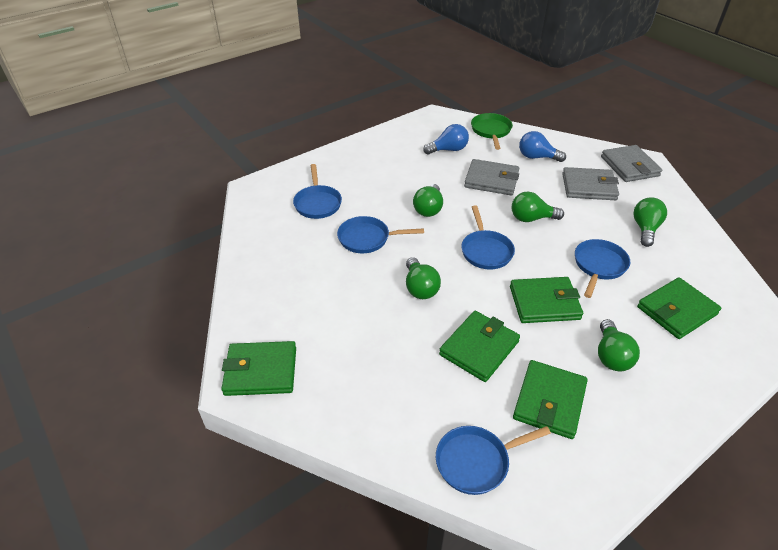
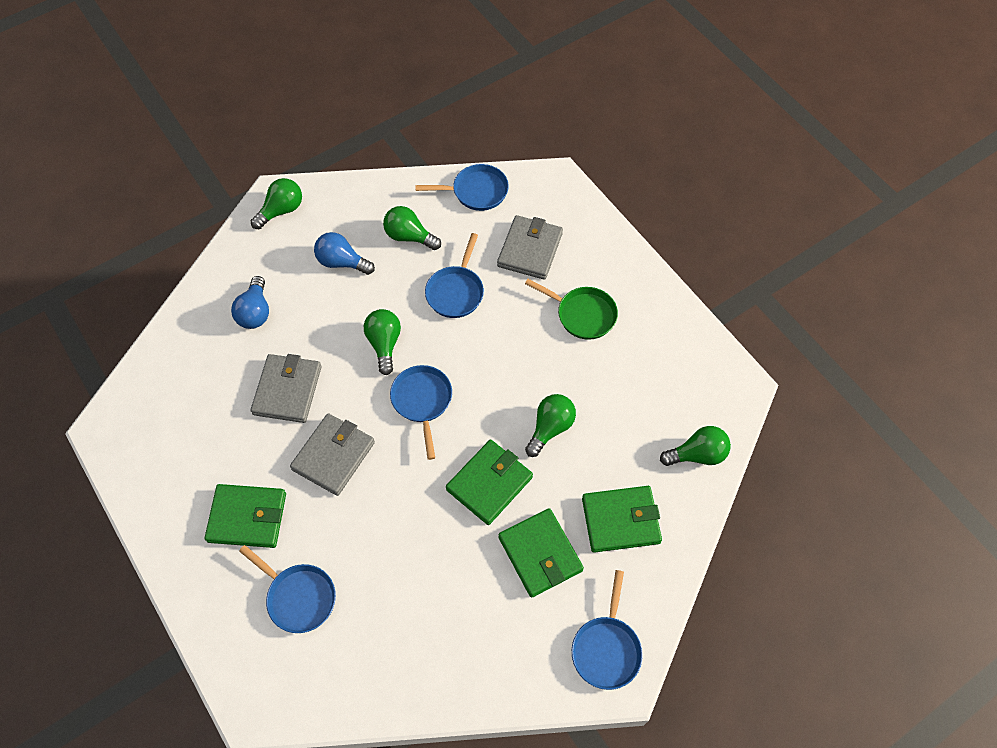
green wallet: [221,341,296,396] [439,311,520,382] [510,277,583,323] [513,360,588,439] [637,277,721,339] = 5 -> [205,484,286,548] [446,440,533,525] [498,508,584,598] [582,486,662,553] = 4

